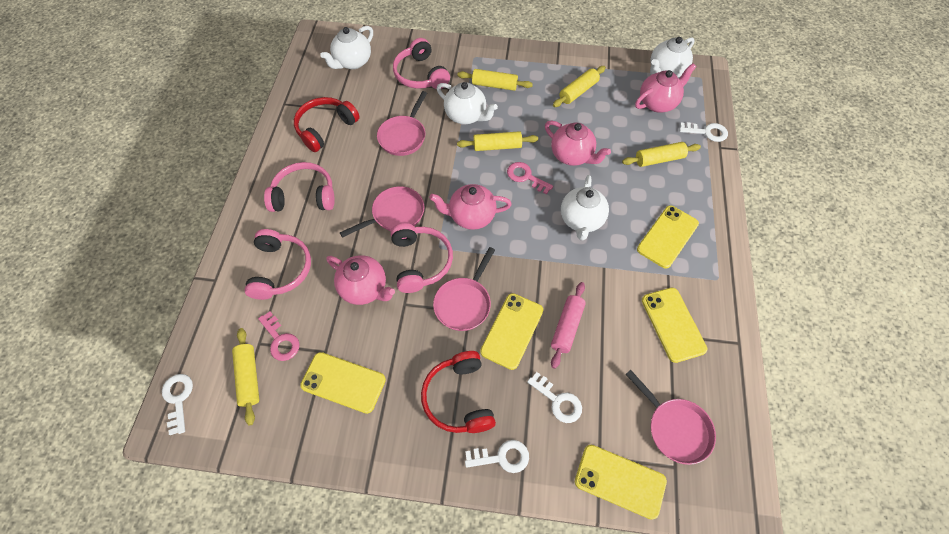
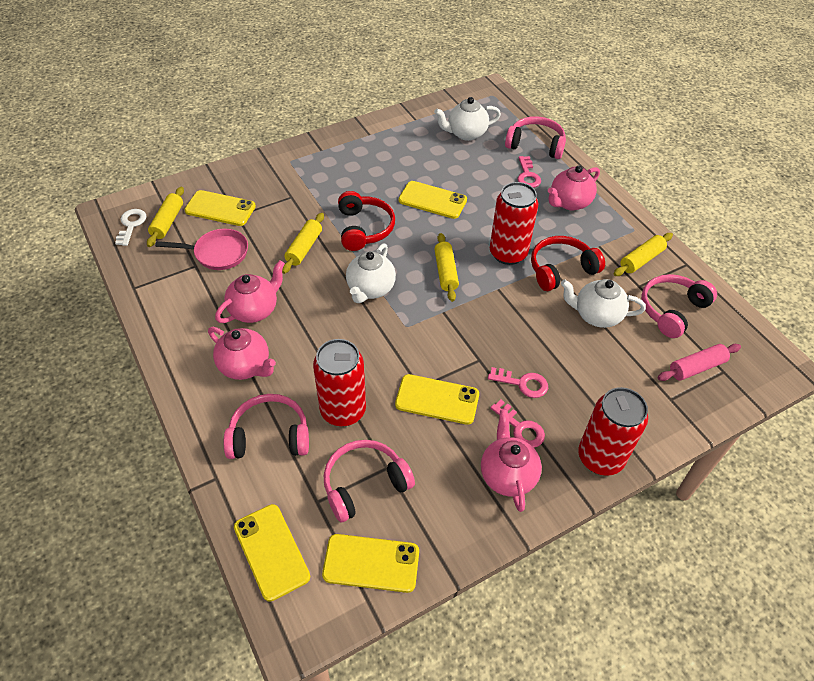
pink key: [258,311,300,361] [507,162,553,195] = 2 -> [488,367,548,398] [490,400,545,448] [517,156,541,188] = 3
pink pan: [340,186,424,238] [377,91,427,156] [433,247,495,331] [625,370,716,465] = 4 -> [155,229,248,270] = 1
red can: none = 0 -> [313,339,366,427] [490,182,538,265] [578,387,648,476] = 3
white key: [162,374,193,435] [465,440,529,473] [527,372,582,423] [679,122,728,142] = 4 -> [115,209,147,246] = 1
white teapot: [320,26,373,69] [437,82,498,124] [561,175,609,240] [650,37,695,77] = 4 -> [346,243,396,303] [434,97,501,141] [561,279,646,328] = 3
yellow rolling pin: [232,328,259,426] [457,69,533,91] [457,131,538,151] [553,66,606,107] [622,142,701,167] = 5 -> [147,187,184,247] [282,213,324,274] [434,233,459,302] [614,233,673,276] = 4

